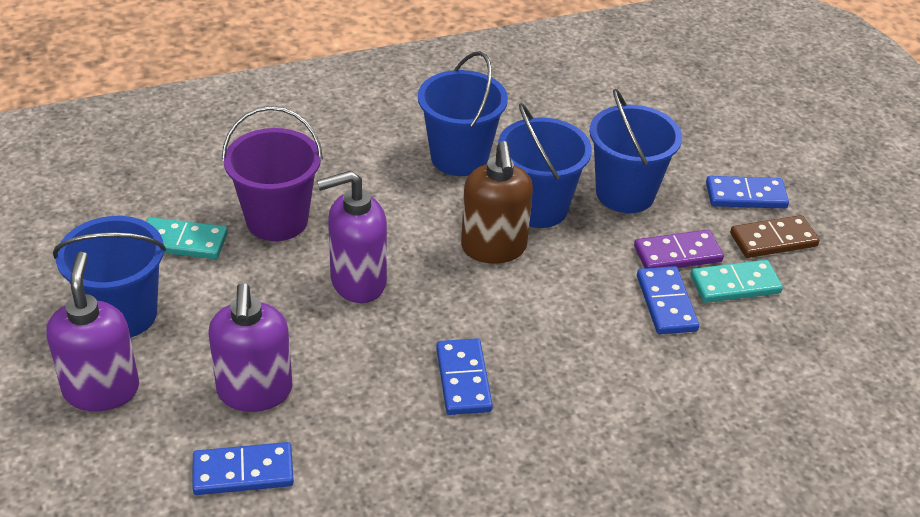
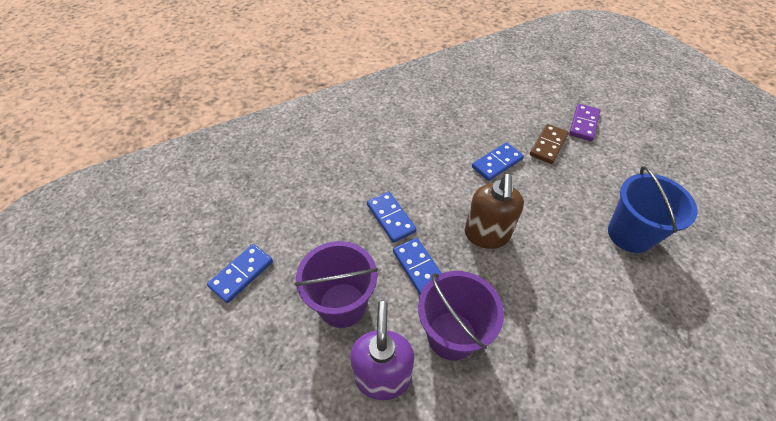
blue bucket: [53,216,166,338] [418,51,508,176] [498,103,592,228] [589,89,682,213] = 4 -> [608,166,698,253] = 1
purple bucket: [222,106,323,241] = 1 -> [294,241,378,328] [418,271,504,360] = 2
purple soap dispenser: [46,252,139,411] [208,283,293,412] [317,170,387,303] = 3 -> [350,301,415,400] = 1
turquoise domino: [146,217,228,259] [690,260,783,303] = 2 -> none = 0

